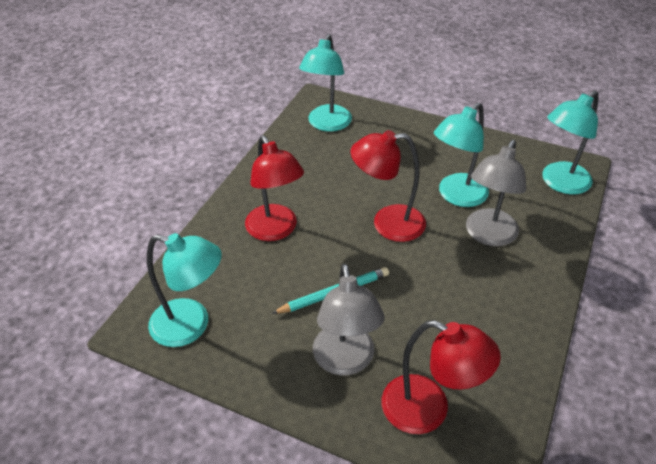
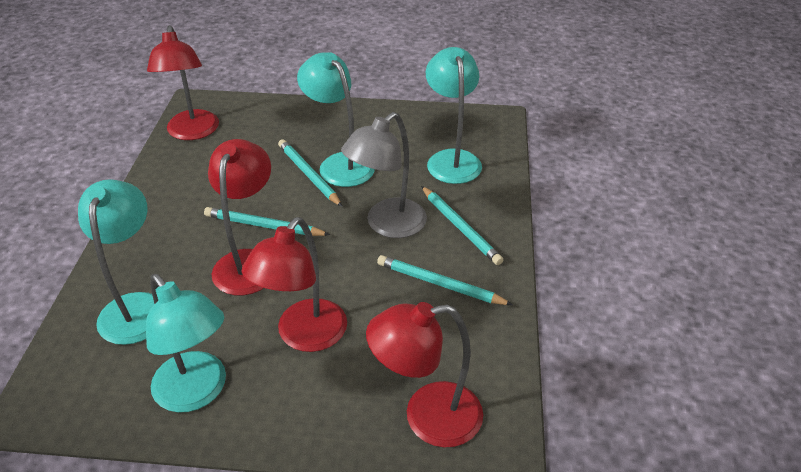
grey lamp: [313,263,385,375] [466,140,526,246] = 2 -> [341,112,427,238] = 1
red lamp: [245,135,304,241] [350,130,426,242] [382,320,501,434] = 3 -> [147,25,219,140] [208,139,271,295] [241,217,347,352] [366,302,483,447] = 4
turquoise pencil: [272,267,389,314] = 1 -> [204,207,330,236] [278,139,342,207] [377,255,513,305] [421,186,503,265] = 4

